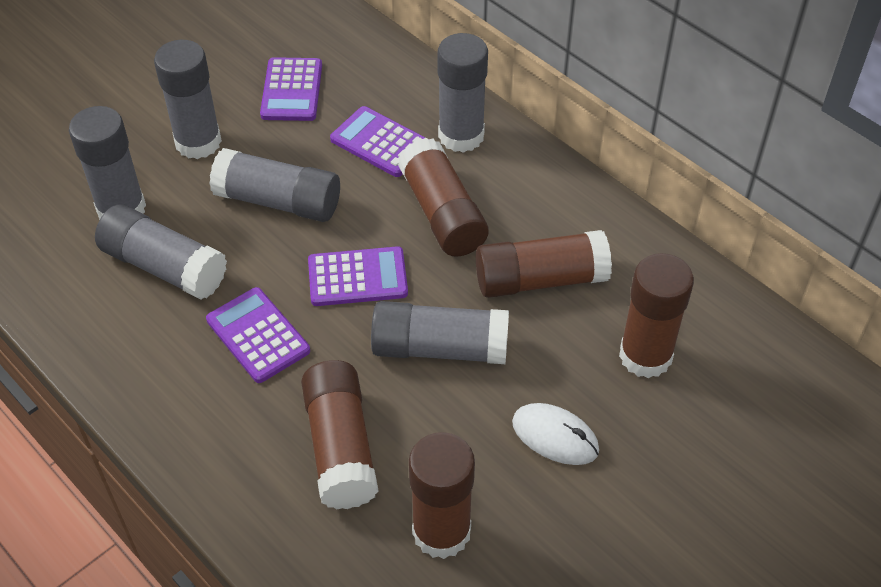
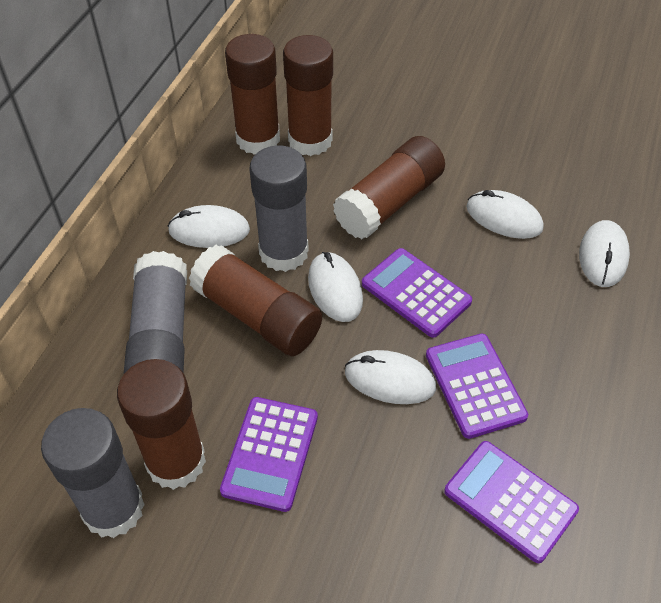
grey glue stick: [69,106,146,220] [95,204,227,300] [154,40,222,159] [209,148,340,222] [371,301,509,364] [438,33,488,153] = 6 -> [41,408,145,538] [124,251,187,373] [249,145,309,272] = 3
white mouse: [512,403,599,465] = 1 -> [168,205,250,248] [308,252,363,322] [345,350,436,404] [466,190,543,239] [579,220,630,287] = 5

